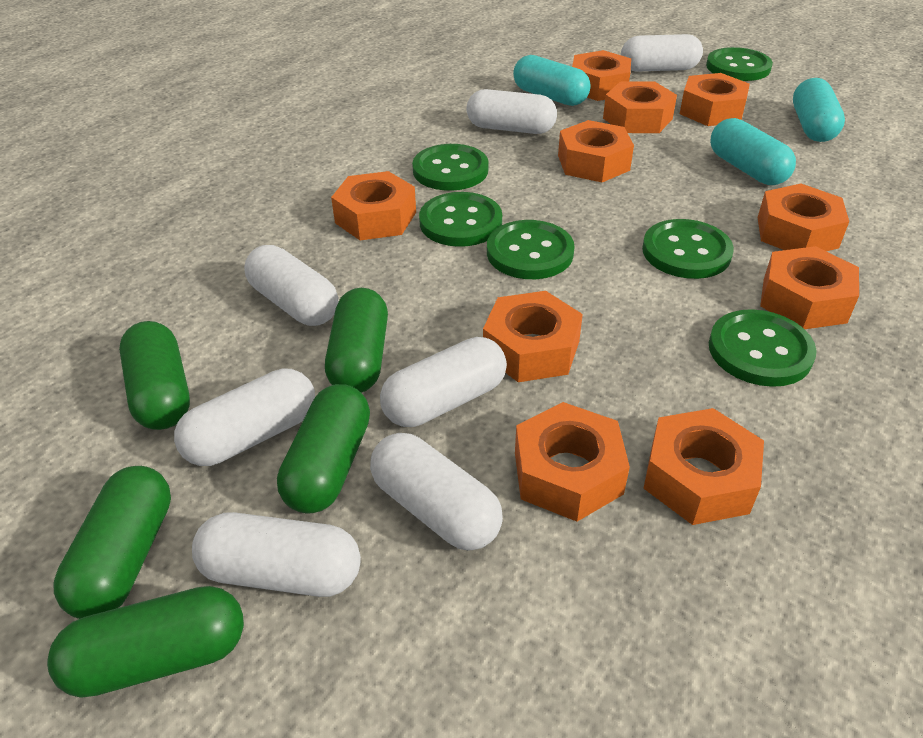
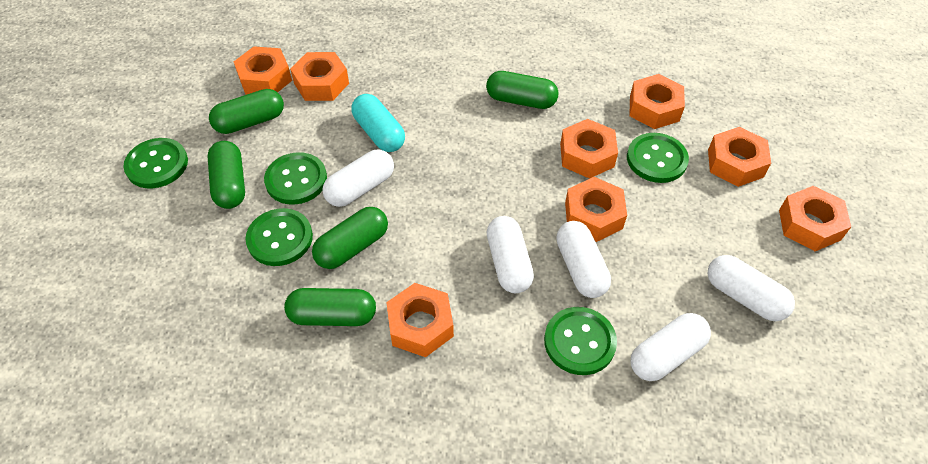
green button: [412,144,489,191] [419,192,502,247] [487,220,575,279] [642,219,734,279] [706,47,773,81] [709,309,817,387] = 6 -> [123,138,188,188] [245,208,313,266] [264,152,327,205] [544,307,617,375] [627,133,689,183] = 5
orange nut: [331,171,416,240] [483,291,583,382] [515,402,630,522] [558,120,634,182] [572,50,631,101] [603,81,677,133] [643,408,764,525] [680,73,750,126] [758,184,849,251] [760,246,859,329] = 10 -> [234,46,292,95] [290,52,349,101] [386,283,454,357] [560,119,618,179] [565,177,627,242] [629,74,685,129] [708,127,771,187] [779,186,851,251] = 8
turquoise capsule: [513,55,591,106] [710,118,796,185] [793,78,845,142] = 3 -> [351,94,405,152] = 1
white capsule: [174,368,315,466] [192,512,361,597] [244,245,339,326] [370,433,503,551] [380,337,507,427] [467,89,557,134] [621,34,703,72] = 7 -> [322,149,394,207] [487,216,534,293] [556,221,611,298] [631,313,711,381] [707,255,795,321] = 5

